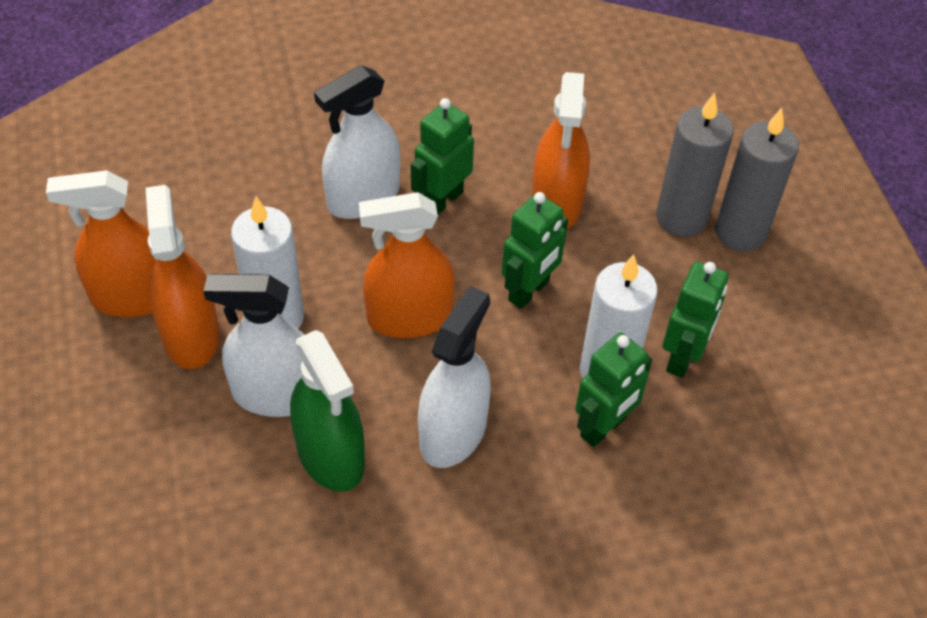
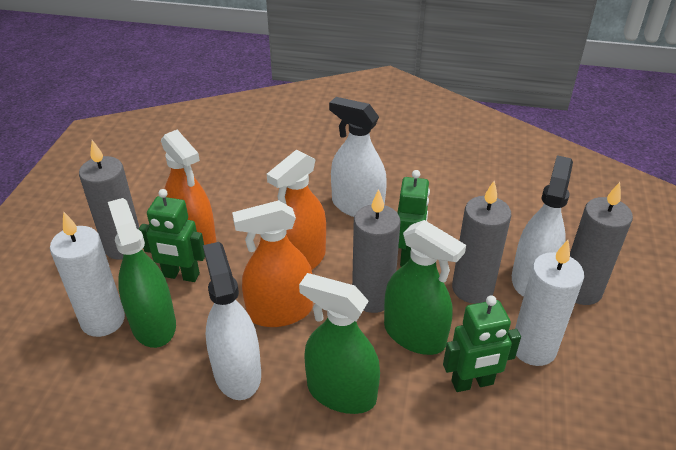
green robot: [411,98,474,215] [502,192,568,309] [575,332,652,447] [663,262,729,378] = 4 -> [138,189,205,282] [397,170,430,267] [443,295,521,392] = 3
green spray bottle: [290,330,365,492] = 1 -> [108,198,176,348] [299,273,380,414] [384,220,466,355] = 3
grey candle: [656,92,734,237] [715,108,799,252] = 2 -> [79,140,139,260] [352,189,400,313] [452,181,511,304] [570,182,633,305] = 4
orange spray bottle: [46,170,157,317] [145,185,219,369] [359,192,455,338] [531,72,590,229] = 4 -> [161,130,216,245] [232,200,313,327] [267,150,326,270] = 3

